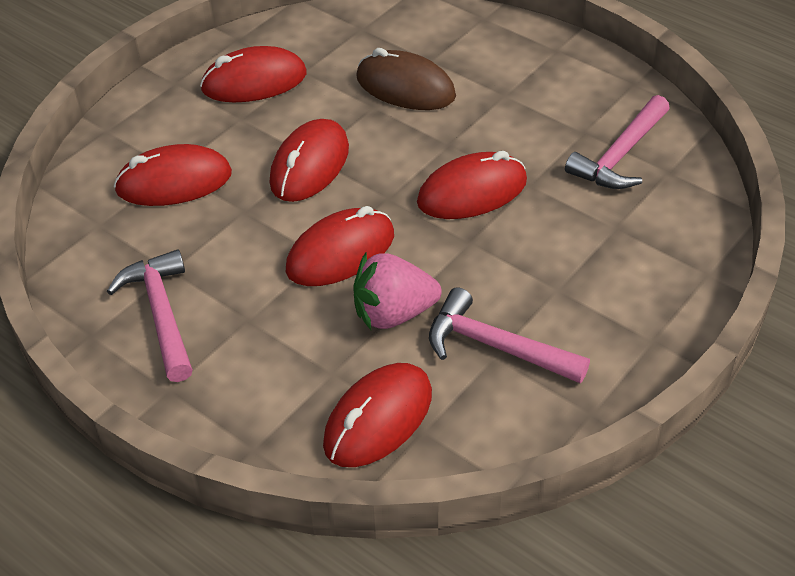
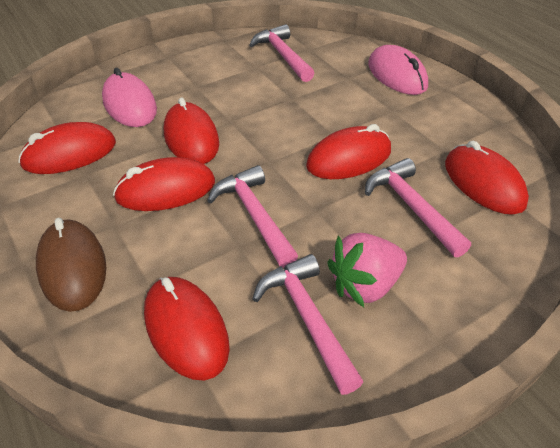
pink hammer: [107,249,193,382] [429,287,590,383] [565,95,670,189] = 3 -> [207,165,298,268] [249,24,315,82] [253,254,363,395] [365,158,471,258] = 4
pink mouse: none = 0 -> [102,68,157,127] [368,45,428,95] = 2

